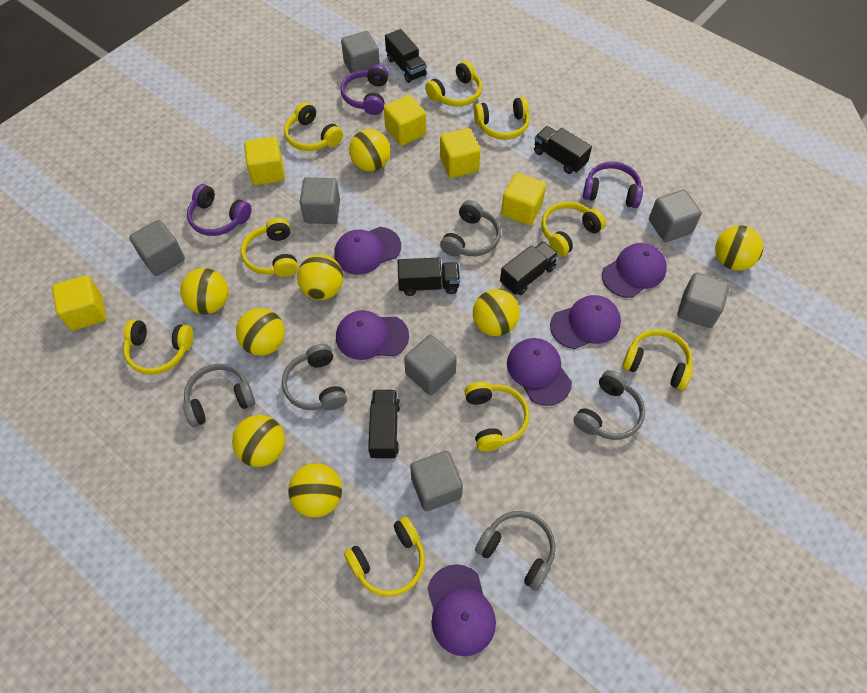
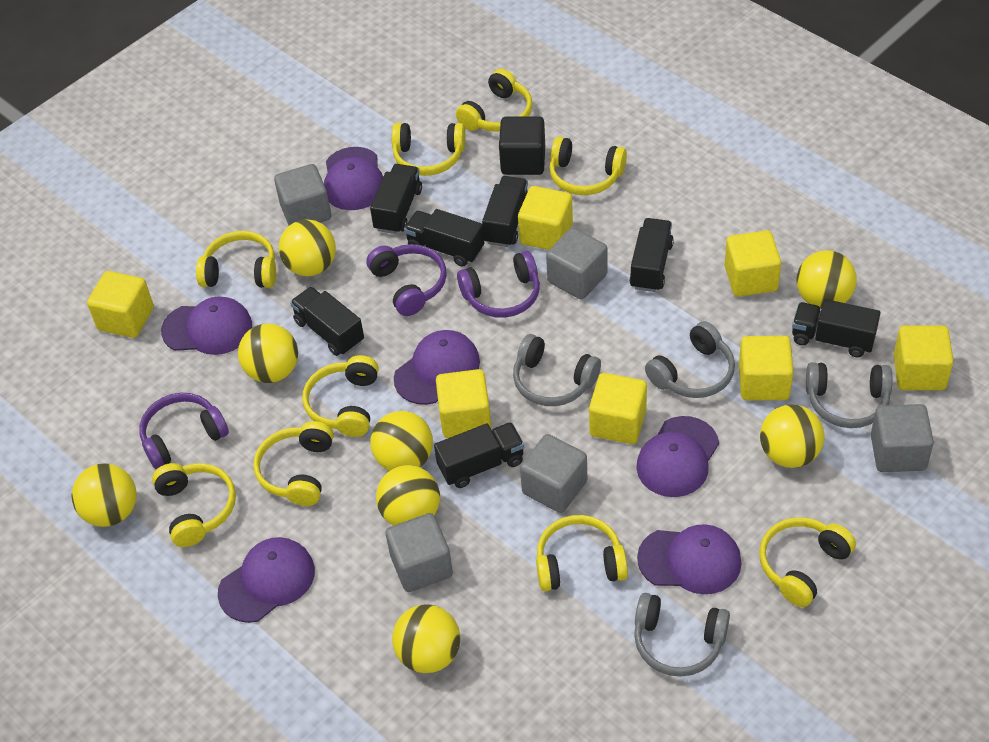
black cube: none = 0 -> [499,117,545,175] = 1
black truck: [368,390,400,459] [385,29,427,83] [398,258,460,296] [500,241,559,295] [534,126,592,174] = 5 -> [290,287,364,356] [370,164,422,234] [404,209,484,267] [434,422,524,488] [482,176,528,247] [629,218,674,292] [792,299,880,357] = 7
grey cube: [129,220,185,276] [300,177,340,224] [341,31,380,73] [404,335,457,395] [410,451,463,511] [649,190,702,242] [677,273,730,328] = 7 -> [274,164,331,225] [386,513,453,592] [520,434,587,513] [546,228,608,300] [871,404,934,472] = 5
grey headphones: [183,364,255,427] [282,344,347,410] [440,200,501,257] [475,511,556,591] [573,370,645,440] = 5 -> [513,334,601,406] [634,593,730,677] [645,321,735,398] [806,362,892,428] = 4
yellow cube: [52,275,106,331] [244,137,285,185] [384,95,426,146] [440,128,481,178] [501,173,546,226] = 5 -> [87,271,154,338] [436,369,491,438] [518,186,573,250] [589,373,647,444] [725,230,781,297] [739,336,794,400] [894,326,953,390] = 7

